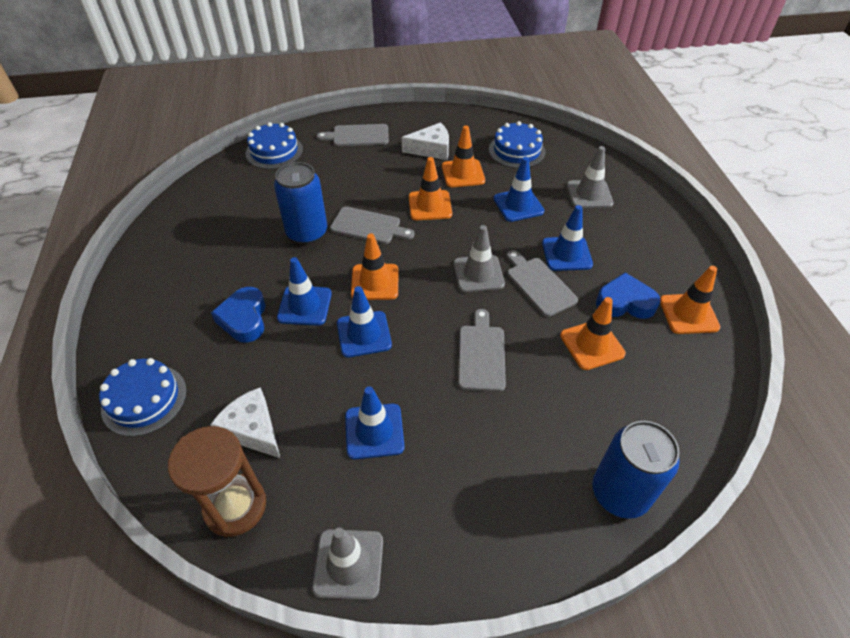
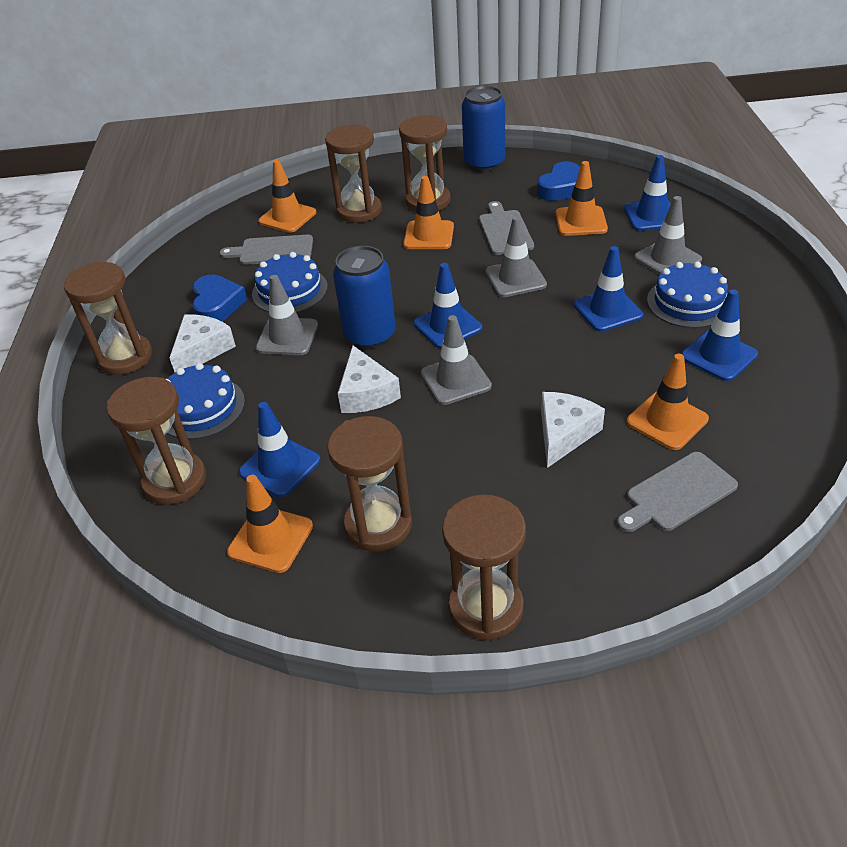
brown hourglass: [168,426,266,537] = 1 -> [64,262,152,375] [107,377,206,505] [325,125,382,223] [327,416,412,551] [399,115,451,212] [442,494,526,641] = 6
grey cutting board: [317,124,389,146] [330,207,415,244] [458,309,506,392] [507,250,578,317] = 4 -> [220,235,313,265] [479,201,534,255] [617,452,738,532] = 3
grey traffic cone: [312,528,383,600] [454,225,505,293] [567,146,614,208] = 3 -> [256,275,318,355] [421,315,492,405] [485,216,547,297] [634,196,702,275] = 4
white cheese: [210,387,280,458] [402,122,449,160] = 2 -> [170,314,236,372] [338,345,401,413] [541,392,605,468] = 3

